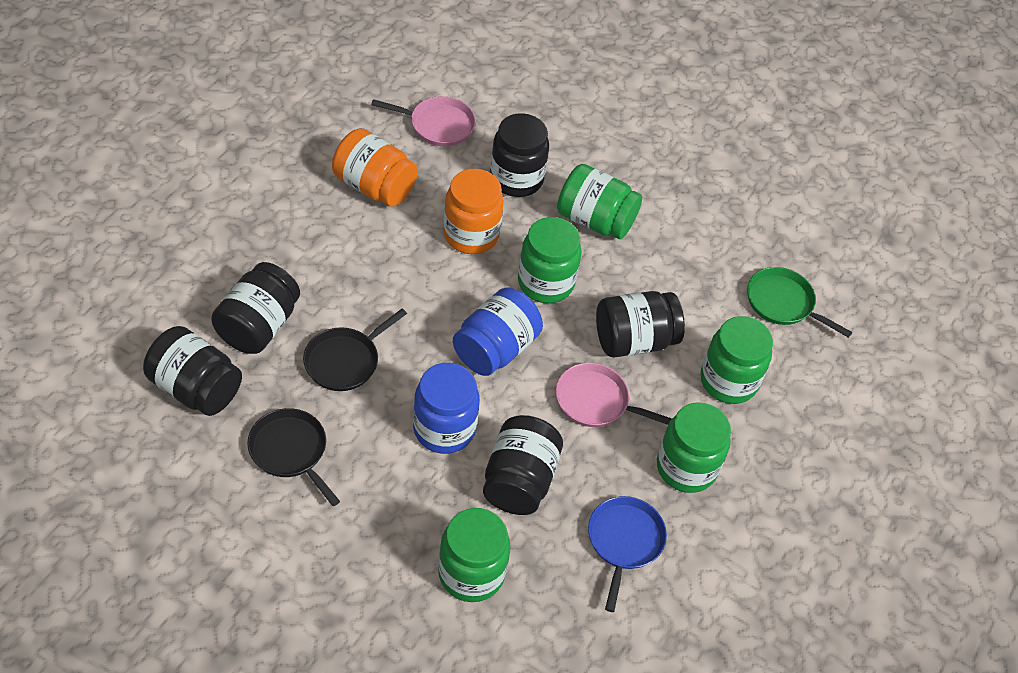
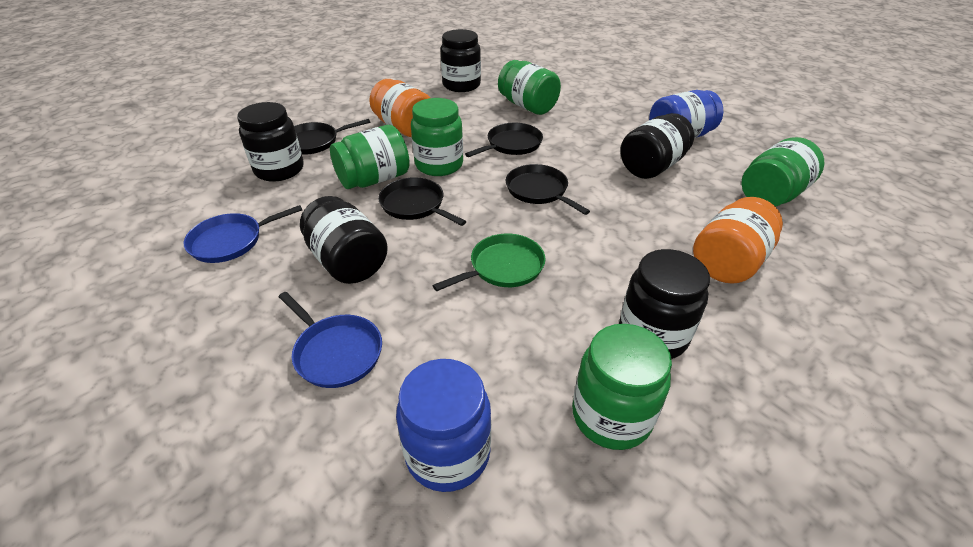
black pan: [247,408,340,506] [303,309,407,391] = 2 -> [294,119,370,155] [378,177,467,226] [465,123,543,157] [506,164,590,215] = 4
blue pan: [588,496,667,612] = 1 -> [183,205,302,263] [279,292,382,388] = 2
pink pan: [371,96,476,146] [556,363,672,427] = 2 -> none = 0

